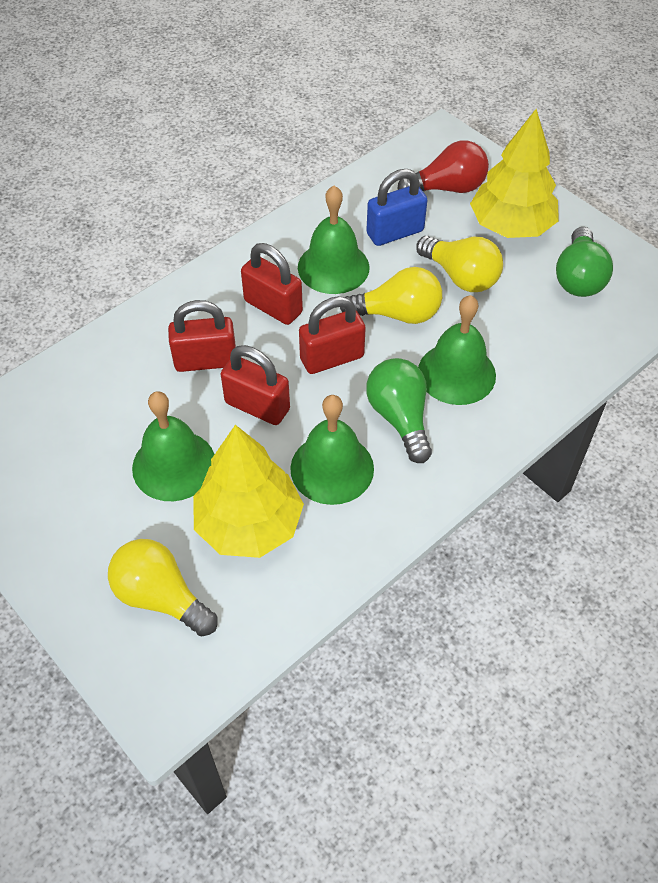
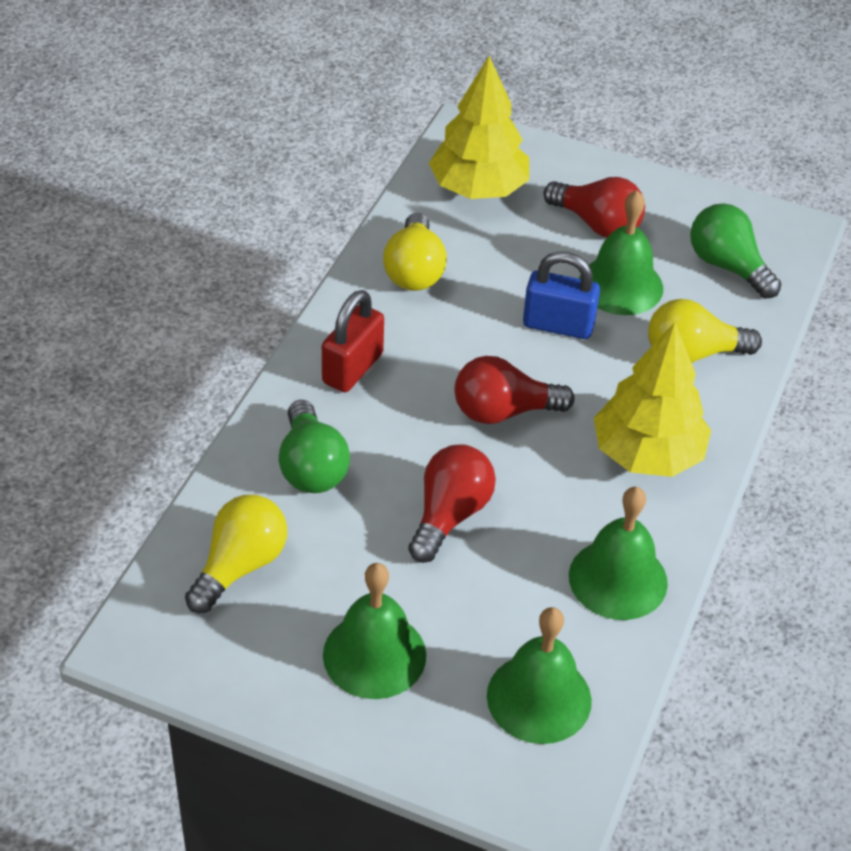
red light bulb: [397,140,489,193] = 1 -> [408,444,496,563] [454,356,575,424] [543,177,645,238] = 3
red padlock: [168,300,236,372] [221,345,290,425] [241,243,303,325] [299,296,366,374] = 4 -> [322,290,384,392] = 1

